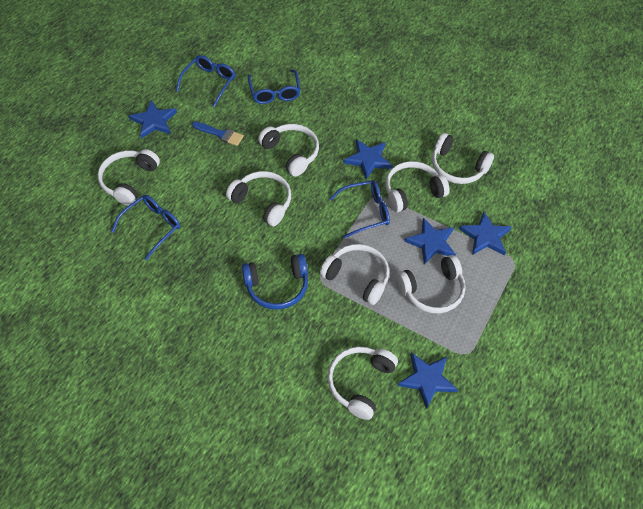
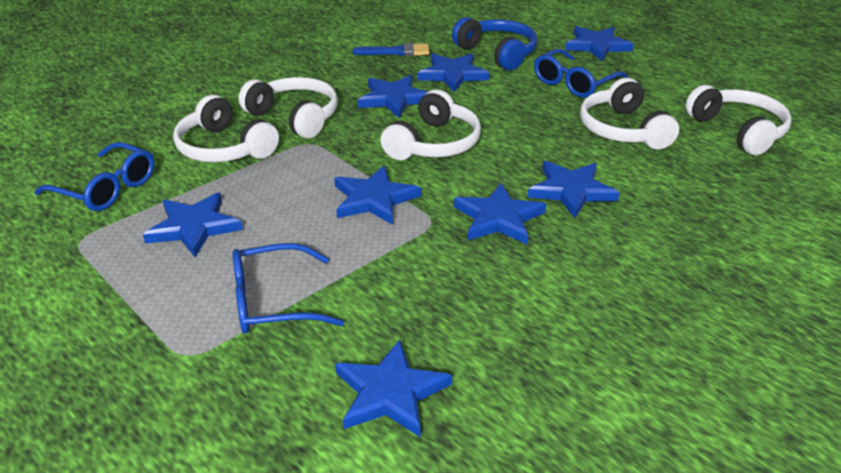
blue glasses: [111,195,180,260] [176,55,235,107] [248,69,301,104] [329,181,390,238] = 4 -> [35,142,154,211] [233,243,344,334] [534,49,629,98] = 3
blue star: [129,100,177,139] [343,139,393,179] [398,353,458,409] [404,218,456,264] [459,212,512,256] = 5 -> [143,193,243,257] [334,166,421,225] [335,340,452,437] [358,75,428,118] [417,54,490,92] [454,183,546,244] [527,161,620,218] [565,26,634,61] = 8
white headphones: [98,149,160,206] [226,171,291,226] [258,124,319,177] [320,244,389,305] [328,347,398,420] [386,161,450,212] [396,255,466,313] [432,133,494,184] = 8 -> [173,95,279,162] [239,77,338,138] [381,89,481,160] [580,78,679,150] [685,85,792,155] = 5

